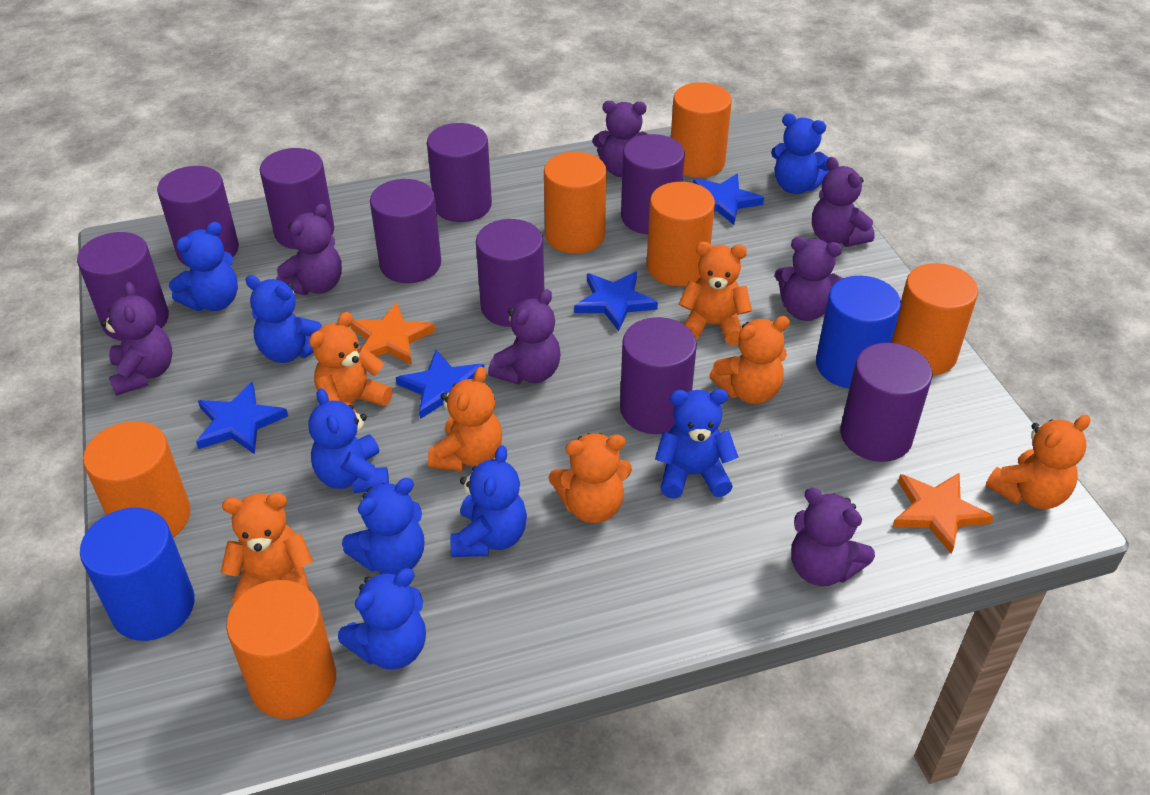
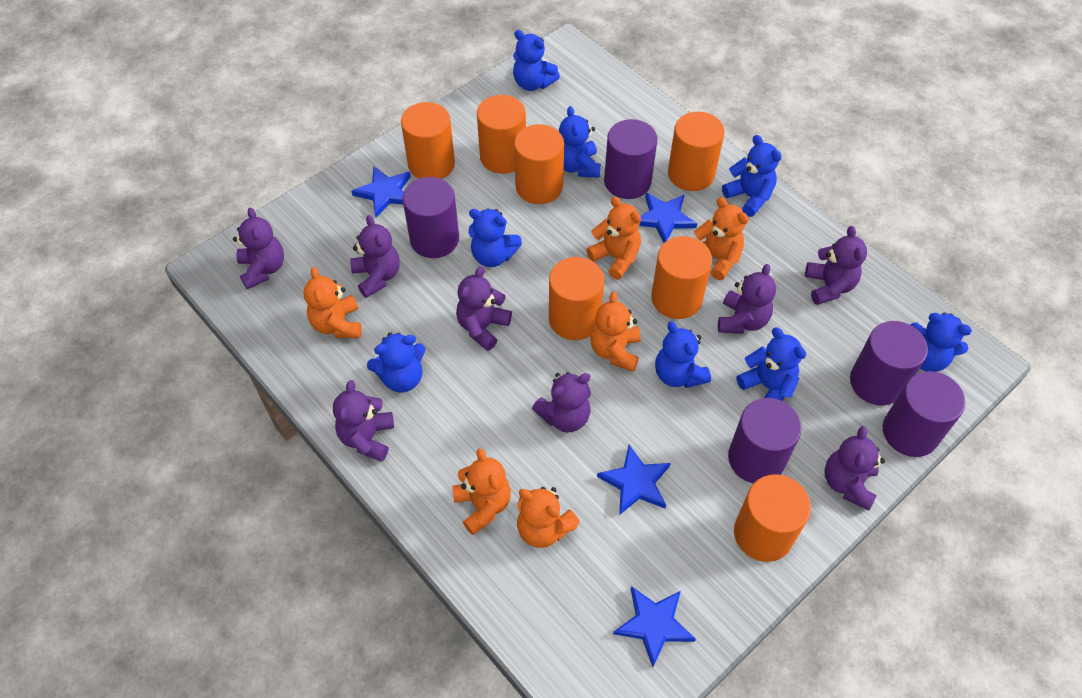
blue cylinder: [80,508,195,641] [816,276,901,388] = 2 -> none = 0
orange cylinder: [83,421,191,537] [226,580,336,719] [544,152,607,254] [646,182,715,286] [671,82,732,178] [891,263,978,375] = 6 -> [401,102,455,179] [477,95,526,174] [514,124,564,204] [549,257,604,340] [651,236,712,319] [668,112,724,191] [734,474,811,562] = 7
orange star: [351,302,435,365] [893,472,994,554] = 2 -> none = 0
orange teddy bear: [221,493,313,604] [309,312,393,413] [428,367,502,471] [549,433,632,523] [679,242,752,345] [709,316,790,404] [986,415,1090,509] = 7 -> [304,267,362,338] [452,448,511,535] [517,487,580,548] [586,197,641,280] [590,291,641,372] [694,197,749,280] = 6
purple cylinder: [77,232,169,341] [157,166,239,266] [260,148,334,249] [370,179,441,283] [427,123,492,222] [476,219,544,327] [620,317,697,434] [621,134,685,234] [840,343,933,462] = 9 -> [402,177,459,258] [604,119,657,199] [728,398,801,483] [850,321,928,406] [883,371,966,457] = 5
purple teddy bear: [101,282,173,396] [276,204,342,295] [488,289,561,385] [592,101,648,177] [775,237,843,321] [791,488,875,586] [812,157,875,247] = 7 -> [233,208,284,289] [333,380,394,462] [350,215,400,298] [456,266,512,351] [532,372,591,433] [718,264,776,334] [805,226,867,305] [825,426,885,510] = 8

